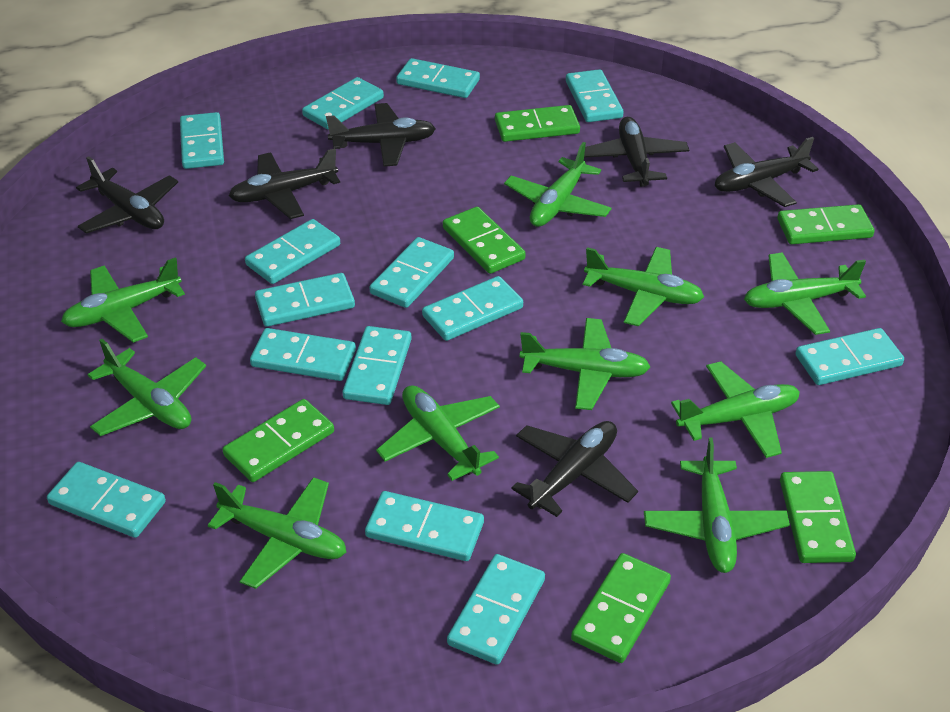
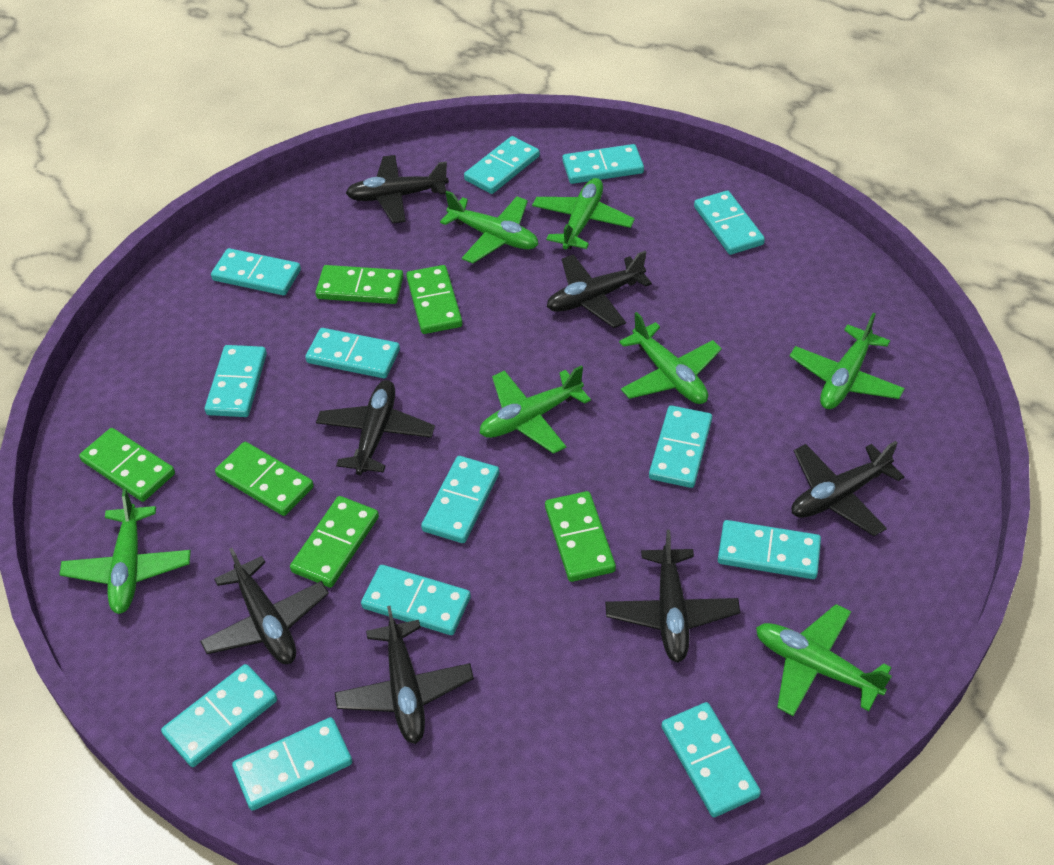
black plane: [76,156,178,234] [229,148,340,219] [326,103,436,167] [512,421,638,517] [584,117,689,187] [715,137,819,207] = 6 -> [200,548,329,664] [316,380,435,475] [335,606,474,744] [346,155,449,223] [547,251,652,328] [605,530,740,662] [792,441,905,536] = 7
green plane: [61,257,185,343] [88,339,206,436] [208,477,347,589] [376,385,500,481] [504,142,612,227] [520,318,650,410] [583,247,704,326] [644,437,790,573] [671,361,800,458] [744,252,866,335] = 10 -> [59,489,191,614] [440,191,538,264] [480,365,591,454] [532,178,635,249] [619,312,722,404] [756,604,892,716] [789,313,905,409] = 7
turquoise domino: [47,462,166,538] [180,112,224,169] [245,219,340,284] [250,328,356,381] [255,273,355,327] [302,77,384,130] [342,326,411,405] [365,491,484,561] [370,237,454,308] [396,58,480,98] [422,276,523,341] [447,554,545,665] [566,69,624,122] [795,328,904,385] = 14 -> [161,664,277,767] [205,345,267,417] [211,248,301,295] [232,717,352,811] [305,328,400,378] [361,565,471,635] [421,456,499,543] [464,136,540,194] [562,144,644,184] [649,405,712,488] [662,702,761,817] [694,191,765,255] [718,520,821,579] = 13

